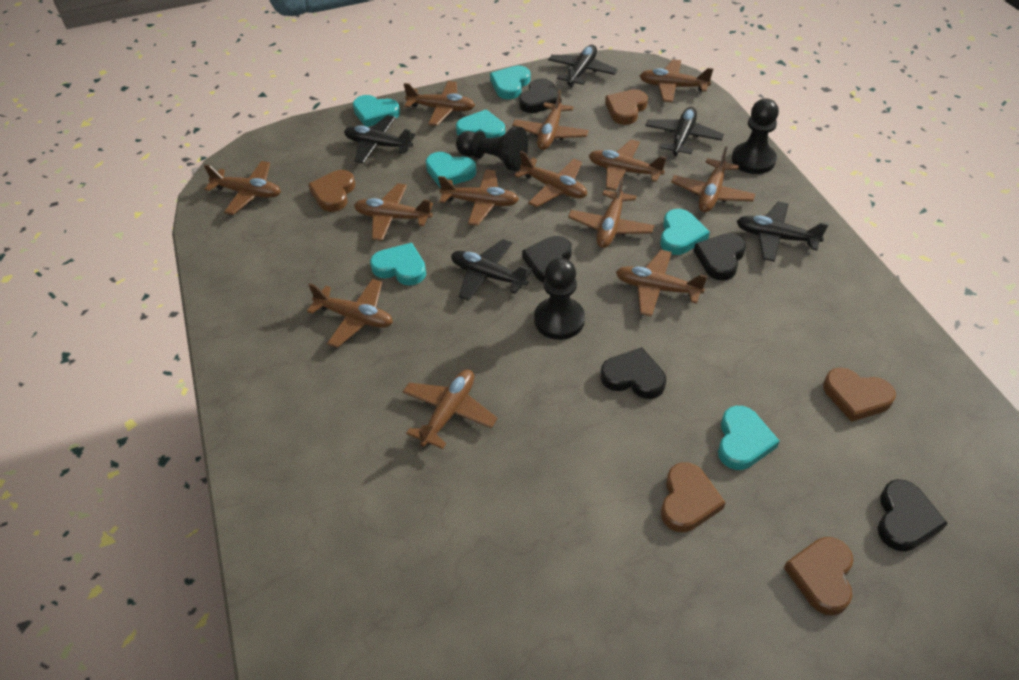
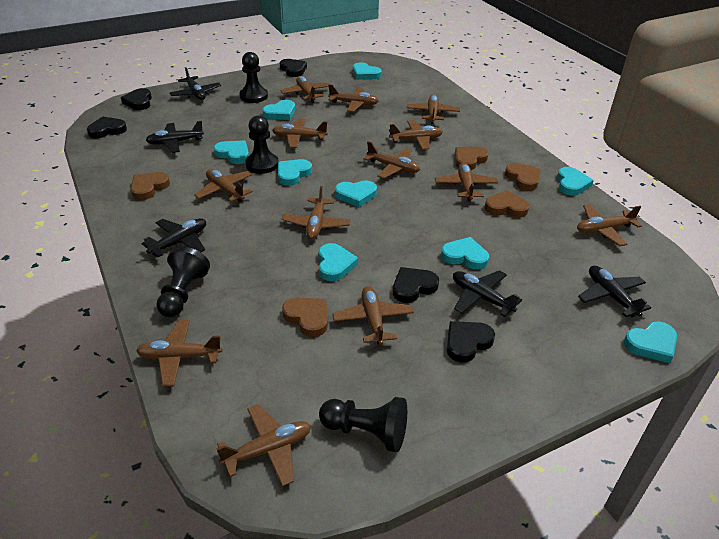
black pawn: [456,126,528,171] [534,258,585,340] [732,99,779,174] = 3 -> [156,246,210,317] [240,52,268,103] [245,116,279,174] [319,397,407,452] = 4
turquoise heart: [353,95,400,127] [370,243,426,286] [426,152,476,188] [456,109,505,138] [490,65,531,99] [660,209,710,255] [718,406,780,470] = 7 -> [214,141,249,164] [262,100,295,120] [278,159,312,186] [318,243,358,281] [335,180,377,207] [353,62,382,80] [441,237,489,270] [557,167,594,196] [624,321,677,363] = 9

